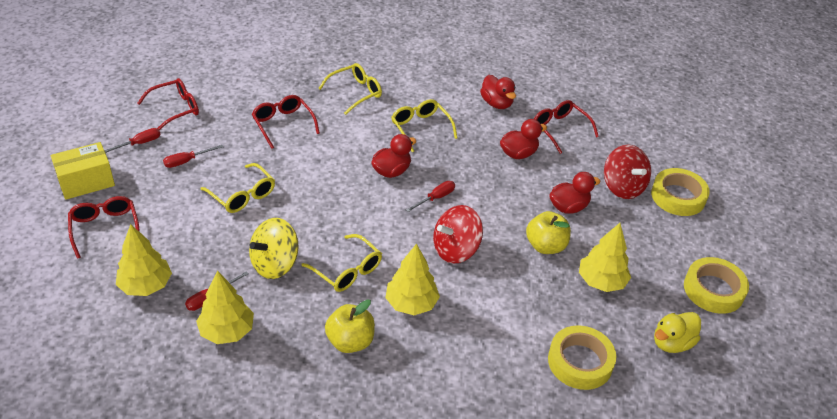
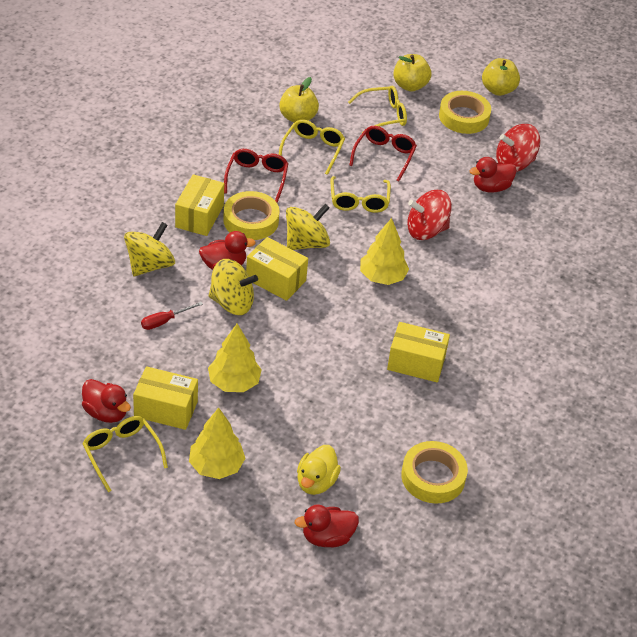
red glasses: [68,196,140,259] [138,78,199,130] [252,95,320,149] [534,100,599,154] = 4 -> [224,149,289,203] [349,126,417,181] = 2
red screwdriver: [104,128,161,153] [163,145,223,168] [185,271,249,311] [406,181,455,212] = 4 -> [141,302,203,330] = 1
yellow apple: [325,299,375,353] [526,211,571,254] = 2 -> [279,77,319,123] [393,54,431,92] [482,58,520,96] = 3
yellow box: [51,142,115,200] = 1 -> [133,366,198,430] [175,174,225,236] [246,237,308,301] [387,322,450,383] = 4
yellow spinning top: [249,218,299,279] = 1 -> [124,222,175,276] [209,259,258,315] [286,204,330,250] = 3
yellow tree: [116,224,172,296] [196,270,254,344] [385,243,440,315] [579,223,631,292] = 4 -> [189,407,246,479] [208,324,262,392] [360,218,409,285] = 3

